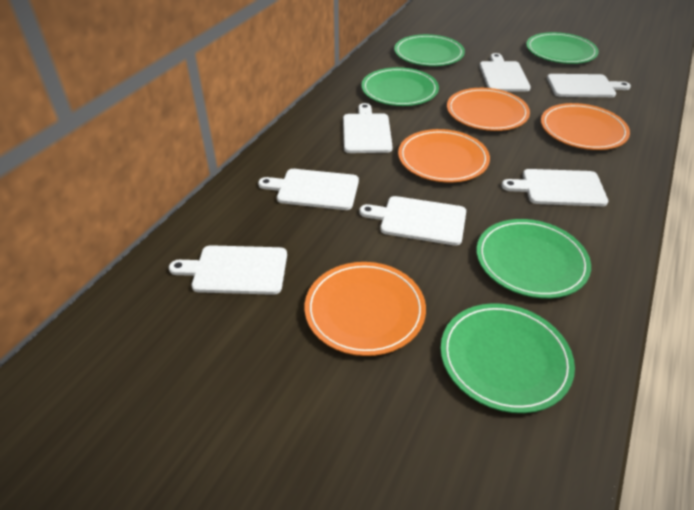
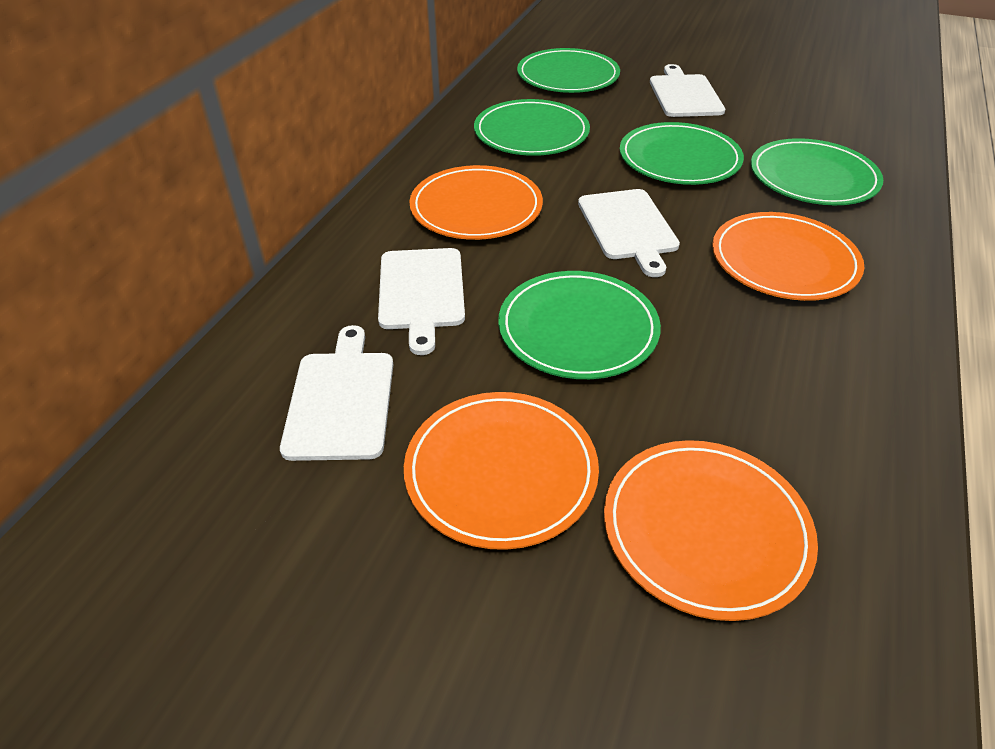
white cutting board: [169,245,287,295] [258,169,359,210] [343,103,393,153] [359,196,466,246] [480,53,531,91] [502,169,608,206] [547,74,631,97] = 7 -> [280,325,393,461] [378,248,465,355] [578,189,680,277] [650,64,725,117] = 4

